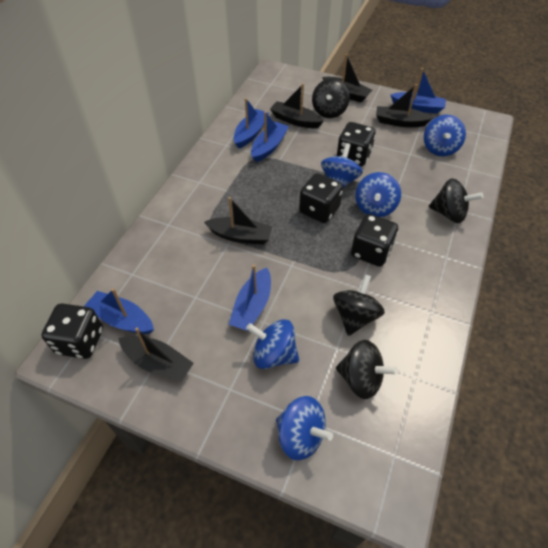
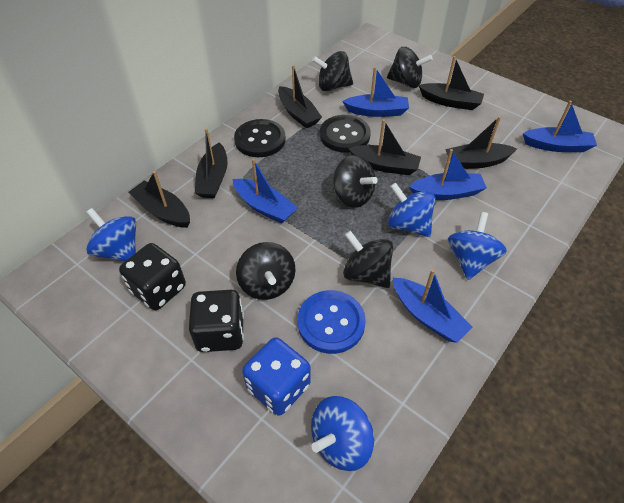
black boat: [118,327,194,382] [204,197,273,245] [270,83,324,128] [322,54,372,103] [376,84,434,127] = 5 -> [129,171,190,228] [195,128,228,198] [278,65,322,128] [348,119,421,175] [418,56,484,110] [445,116,517,169] = 6
black button: none = 0 -> [234,119,286,157] [320,115,371,153] = 2
black dice: [41,303,103,359] [299,173,343,223] [337,122,376,166] [351,214,398,267] = 4 -> [119,243,186,310] [189,290,244,352] = 2
black spinning top: [312,79,350,118] [333,274,385,336] [336,340,398,399] [429,178,483,223] = 4 -> [236,242,295,300] [312,51,353,91] [333,155,378,208] [343,231,393,288] [387,47,433,88] = 5
blue button: none = 0 -> [297,290,366,354] = 1
blue dice: none = 0 -> [242,337,311,416] = 1
blue spinning top: [246,319,299,369] [276,396,333,460] [321,143,363,188] [355,172,401,217] [424,115,466,156] = 5 -> [86,208,136,262] [311,396,374,471] [388,183,435,237] [448,212,507,280] = 4

